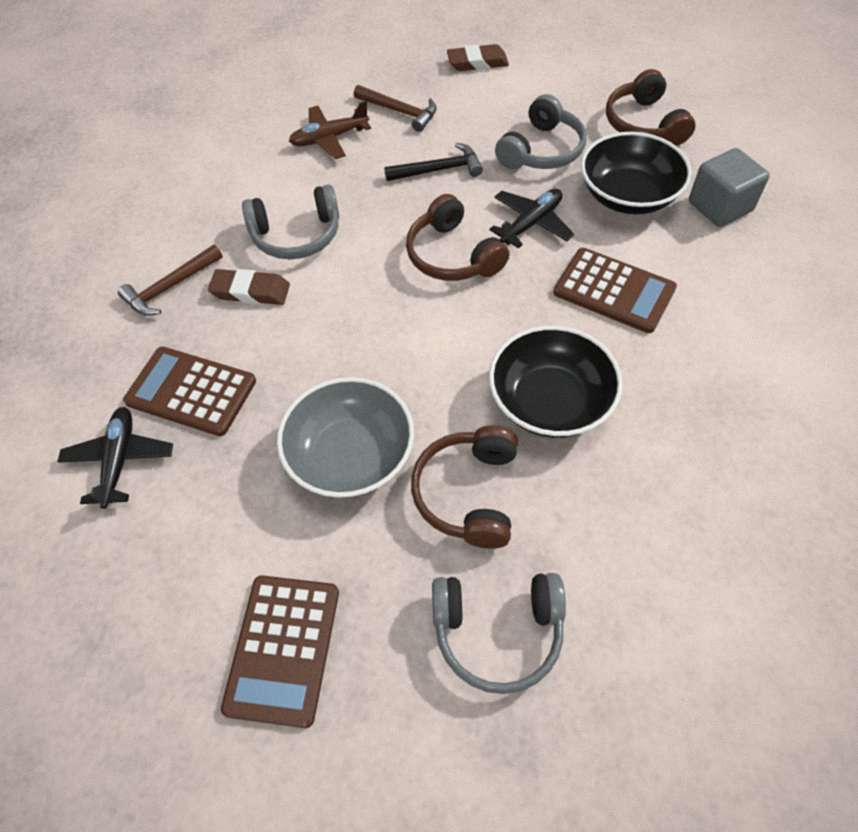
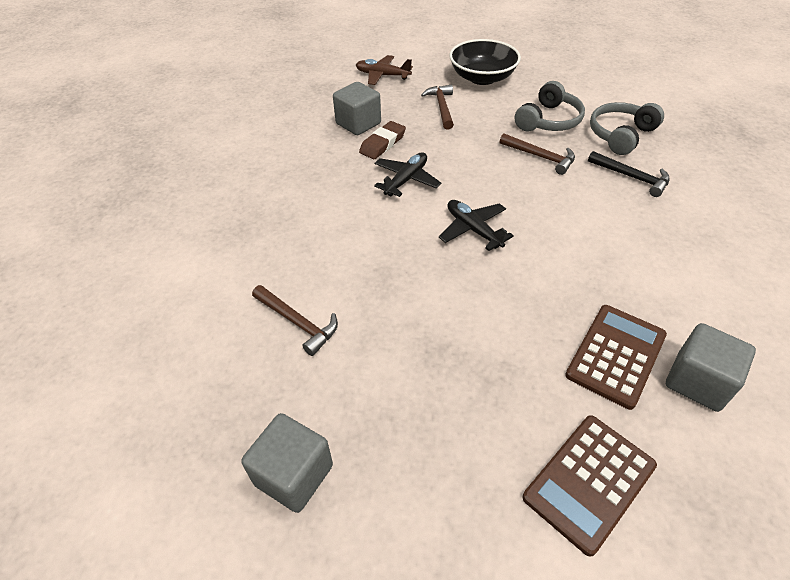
black bowl: [489,326,623,438] [581,132,692,214] = 2 -> [449,39,521,85] = 1
brown calculator: [123,347,256,436] [221,575,339,728] [553,248,677,333] = 3 -> [523,415,657,557] [565,305,667,410] = 2
brown eraser: [208,269,290,305] [447,44,509,71] = 2 -> [359,121,406,159] = 1
brown hammer: [118,245,223,316] [354,85,437,132] = 2 -> [252,285,338,356] [421,85,454,130] [500,133,575,175] = 3
brown headphones: [406,194,509,281] [411,425,518,549] [606,69,695,146] = 3 -> none = 0
grey bowl: [277,377,414,498] = 1 -> none = 0
grey cube: [689,148,770,227] = 1 -> [241,413,333,513] [333,82,381,135] [666,323,756,412] = 3
grey headphones: [242,184,339,260] [432,573,566,694] [495,94,587,169] = 3 -> [515,81,585,131] [590,102,664,155] = 2

